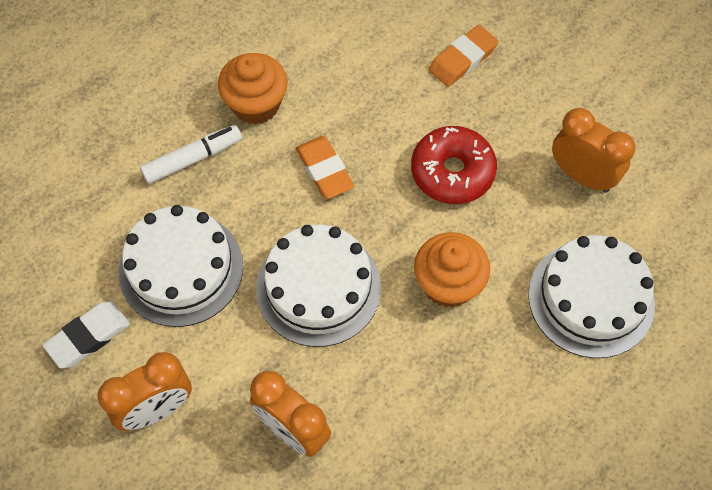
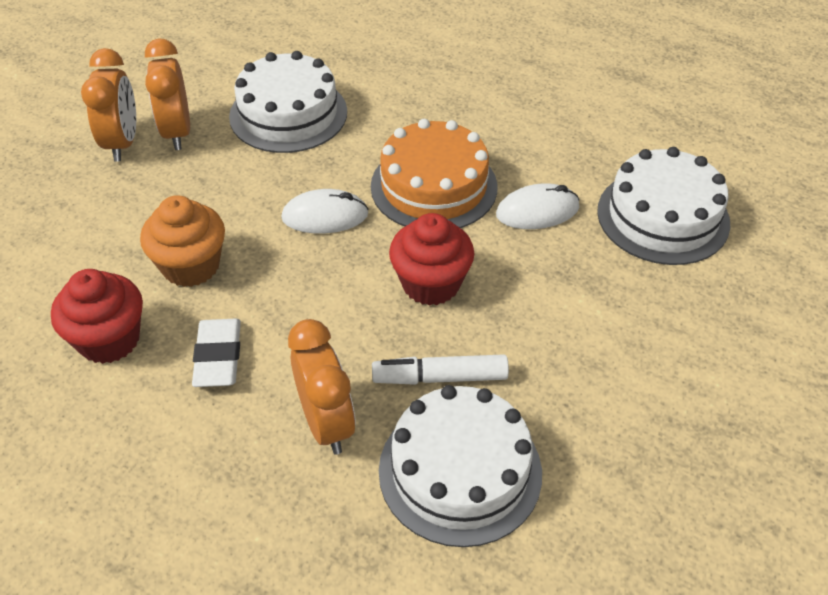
orange cake: none = 0 -> [371,119,497,228] = 1
orange cupcake: [218,53,287,125] [414,232,490,308] = 2 -> [140,195,225,287] = 1
orange eraser: [296,136,354,199] [429,25,498,87] = 2 -> none = 0
red cupcake: none = 0 -> [51,269,143,364] [389,213,474,306] = 2
red donut: [411,126,497,204] = 1 -> none = 0
white mouse: none = 0 -> [282,189,369,234] [496,183,579,229] = 2

